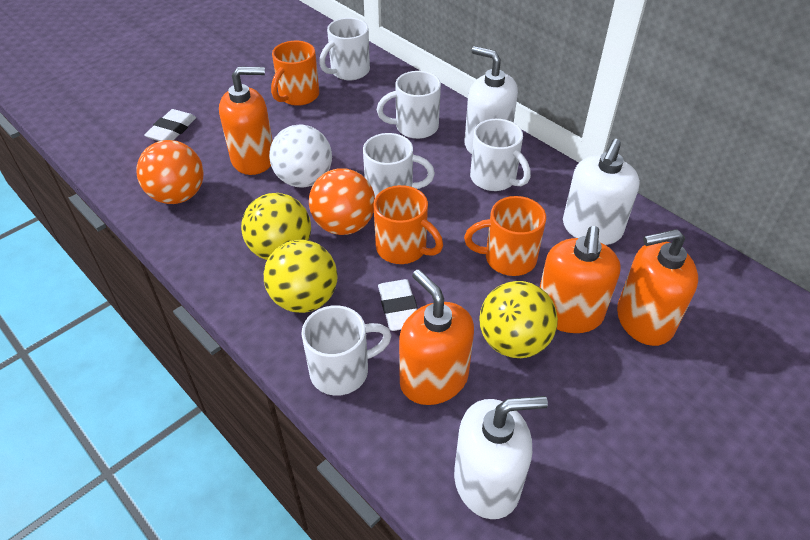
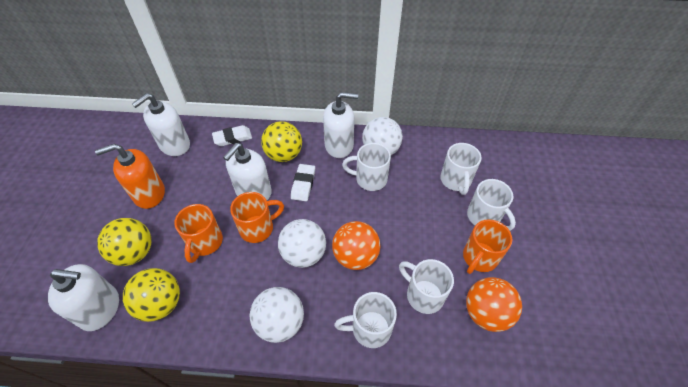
orange soap dispenser: [219,67,273,175] [399,269,474,405] [540,226,621,333] [617,229,698,346] = 4 -> [95,144,165,209] = 1
white ball: [269,124,332,187] = 1 -> [250,287,304,343] [278,219,326,268] [362,117,403,155] = 3
white soap dispenser: [454,396,548,519] [464,46,518,154] [563,139,640,245] = 3 -> [48,264,119,331] [132,93,190,156] [223,143,272,200] [323,92,358,158] = 4

